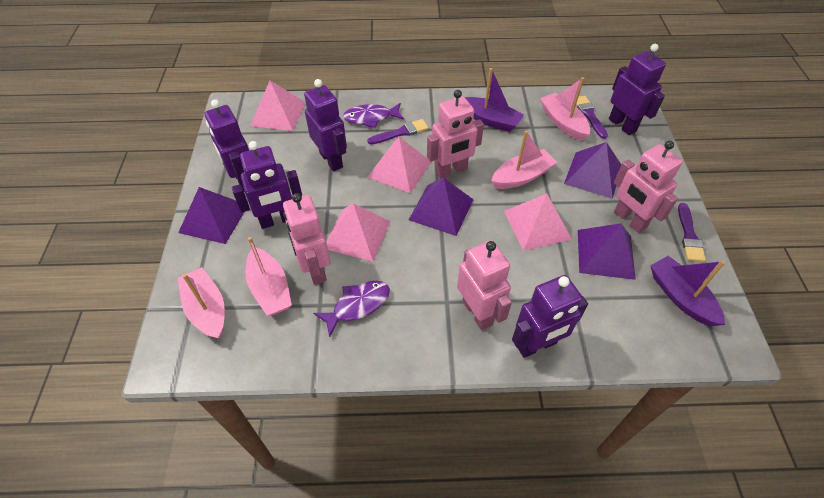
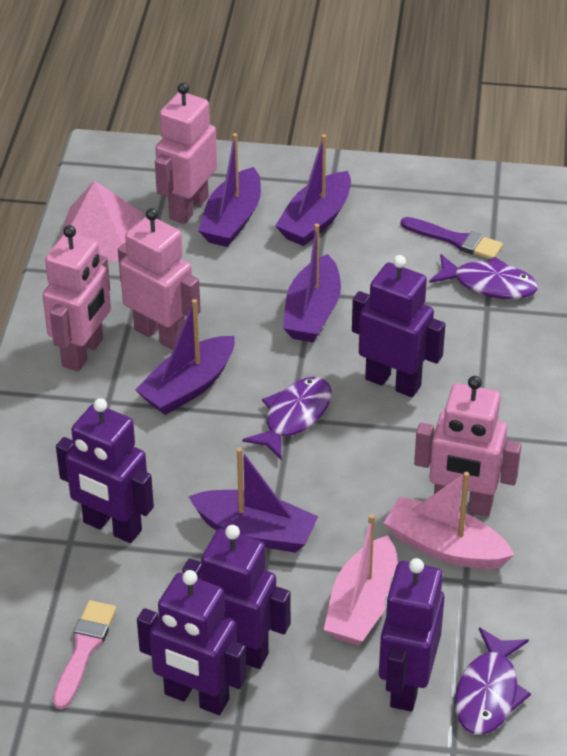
pink boat: [178,267,225,339] [246,237,292,316] [491,131,557,189] [540,77,590,141] = 4 -> [324,514,398,646] [384,472,514,569] = 2
pink brush: none = 0 -> [53,600,116,709] = 1
pink pyramid: [250,81,306,131] [326,203,390,261] [368,137,431,193] [504,194,572,251] = 4 -> [61,180,143,262] = 1
purple boat: [465,68,524,132] [650,256,725,326] = 2 -> [135,299,235,415] [188,448,318,553] [198,133,261,247] [275,134,351,246] [283,224,341,342] = 5
purple brush: [367,119,428,144] [576,96,608,139] [678,203,706,262] = 3 -> [401,217,503,259] = 1
purple fish: [313,281,390,337] [343,103,404,128] = 2 -> [242,377,332,459] [429,254,538,299] [455,627,531,735] = 3
purple pyramid: [178,187,244,244] [409,178,474,236] [564,142,621,199] [578,223,636,280] = 4 -> none = 0

